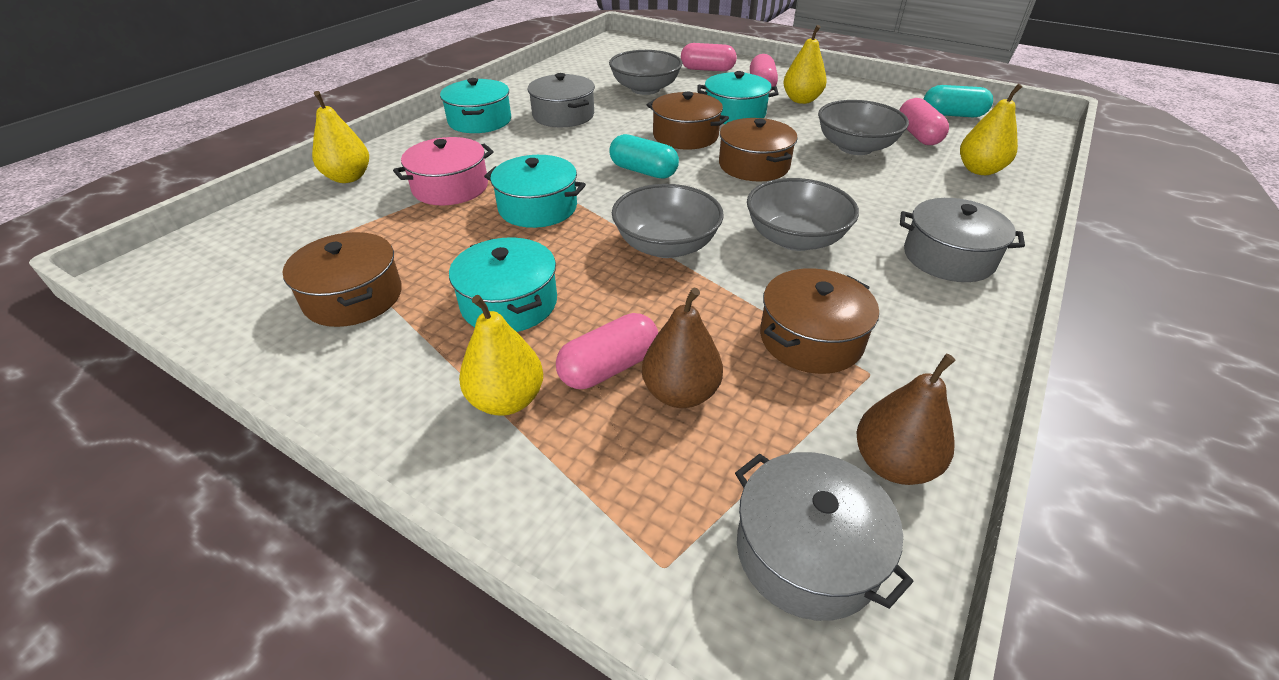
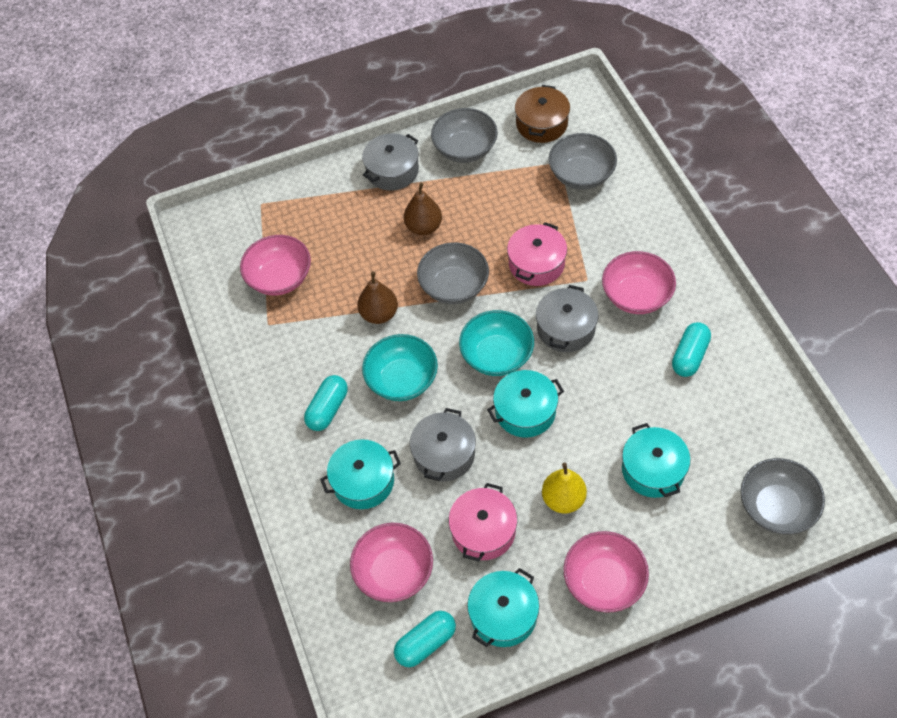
brown pot: [283,232,402,327] [647,92,729,150] [719,118,798,181] [760,268,879,374] = 4 -> [515,85,570,143] = 1
pink bowl: none = 0 -> [240,235,311,295] [350,523,433,602] [563,531,649,612] [602,251,676,314] = 4
pink capsule: [556,313,658,389] [681,43,737,71] [750,54,778,92] [899,98,949,145] = 4 -> none = 0
pink pot: [393,137,494,205] = 1 -> [449,483,517,562] [507,222,567,286] = 2
turquoise bowl: none = 0 -> [362,334,438,401] [459,310,534,376] = 2
turquoise capsule: [609,134,679,179] [924,85,993,117] = 2 -> [304,375,348,431] [394,611,456,667] [672,322,711,377] = 3
yellow pear: [312,91,369,183] [459,295,543,416] [783,25,827,104] [960,83,1023,175] = 4 -> [542,463,587,514] = 1

